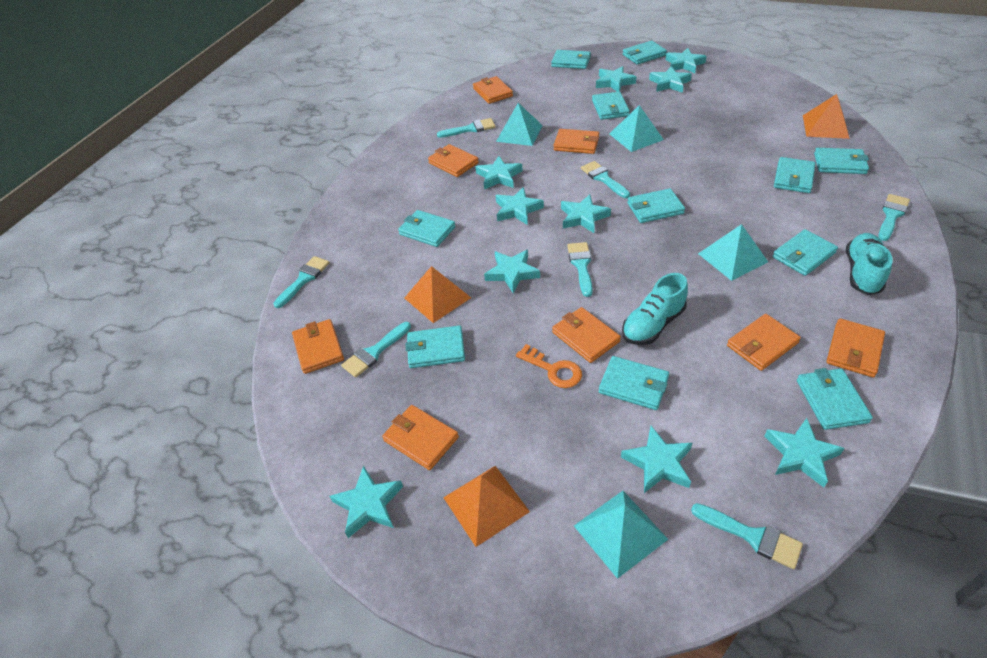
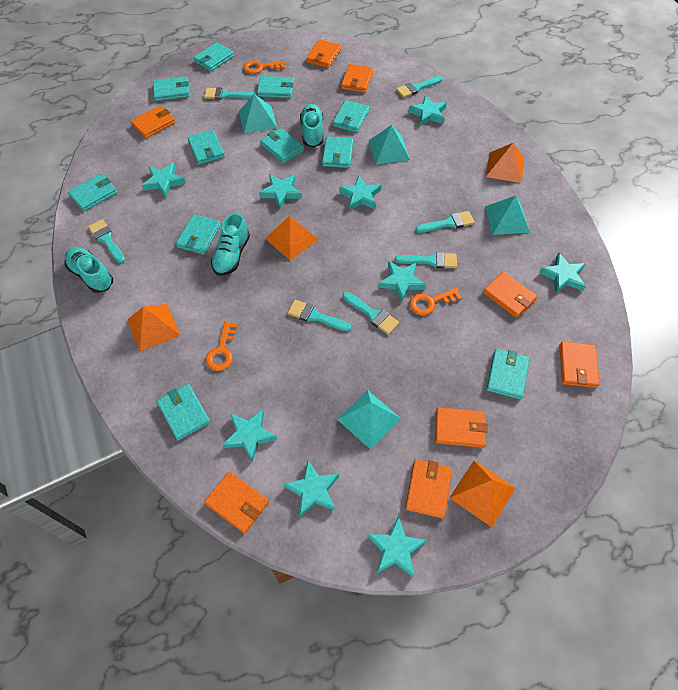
orange key: [516,344,582,388] = 1 -> [205,322,238,371] [244,60,285,74] [410,288,462,315] = 3
orange pyramid: [405,266,471,323] [443,466,530,547] [803,94,850,139] = 3 -> [128,304,180,351] [265,216,319,260] [449,461,515,527] [486,143,524,183] = 4
turquoise shoe: [622,273,688,345] [846,233,893,295] = 2 -> [65,247,113,293] [211,212,250,276] [300,104,323,147] = 3
turquoise star: [329,466,403,538] [475,156,523,189] [484,250,540,293] [496,187,544,225] [561,194,611,233] [596,66,637,92] [621,426,692,493] [649,66,692,93] [665,48,707,73] [765,418,844,488] = 10 -> [142,162,186,197] [222,409,277,462] [259,174,302,209] [284,460,339,517] [339,176,381,211] [367,516,427,577] [379,261,426,302] [408,95,447,126] [539,252,586,294] = 9

